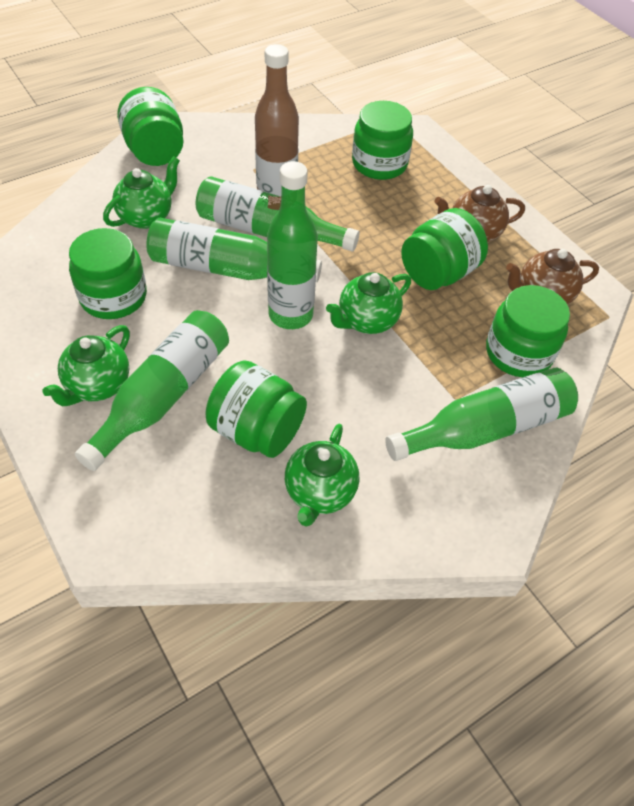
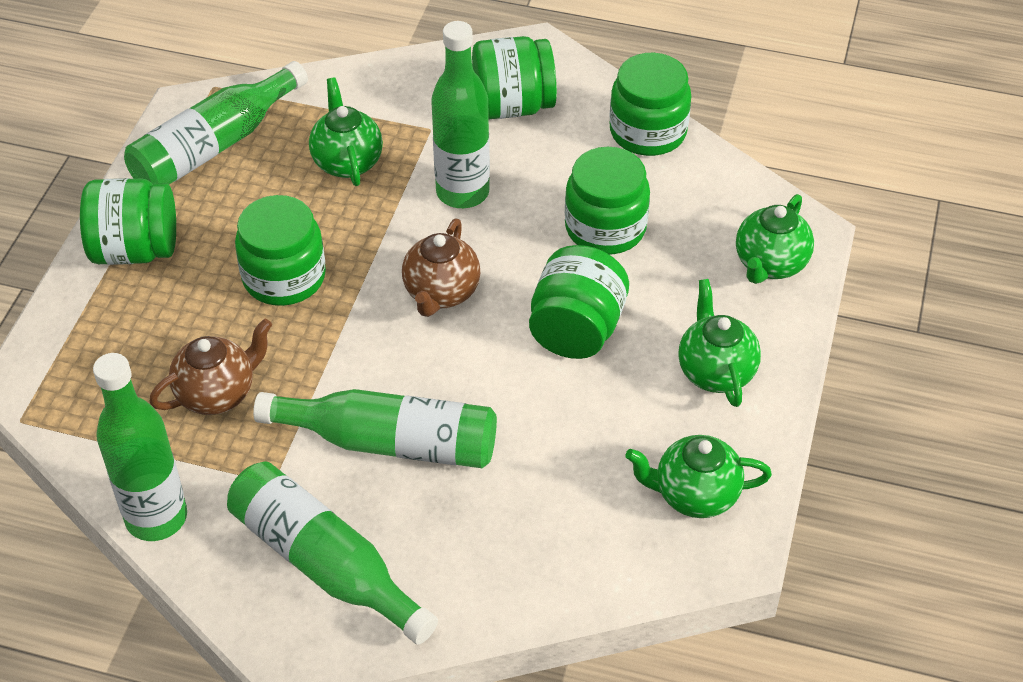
brown bottle: [255,44,299,196] = 1 -> none = 0

